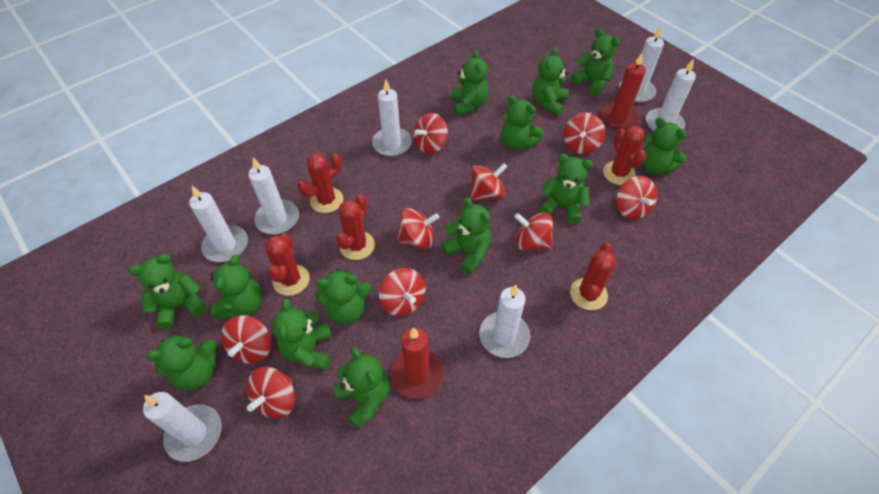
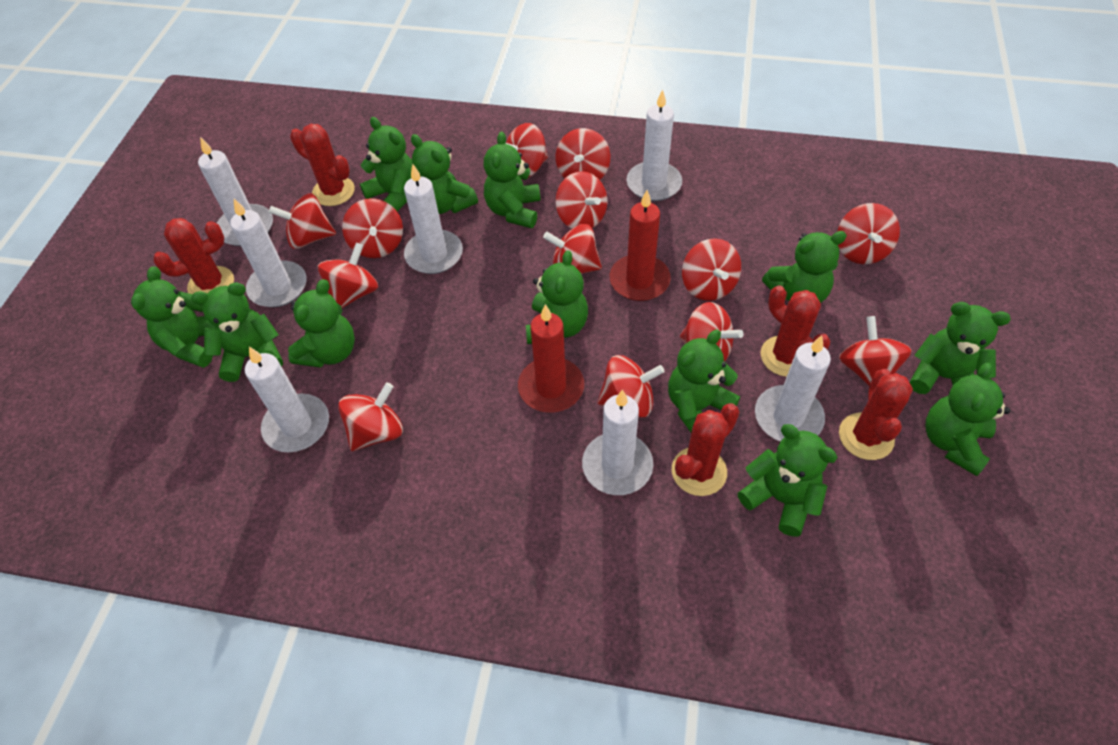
green teddy bear: [128,254,206,329] [146,333,217,391] [210,254,262,318] [272,298,332,370] [315,268,371,325] [333,347,389,429] [441,197,491,274] [451,50,488,116] [501,95,543,151] [532,47,569,116] [539,154,593,224] [571,28,620,96] [642,118,687,174] = 13 -> [131,266,214,368] [191,282,283,382] [288,279,355,368] [360,117,412,212] [411,134,478,214] [484,132,541,228] [526,250,588,344] [668,330,740,432] [738,424,837,537] [762,231,847,303] [910,302,1011,394] [925,363,1010,476] = 12
red spinning top: [221,315,271,364] [246,367,295,419] [379,268,426,316] [397,208,439,249] [414,113,448,154] [470,163,508,201] [514,213,553,251] [564,113,605,154] [616,176,657,220] = 9 -> [269,193,336,249] [318,243,378,308] [338,382,403,451] [342,198,403,258] [505,123,548,178] [543,224,602,274] [555,171,608,229] [556,128,610,180] [598,355,665,418] [680,302,743,362] [682,238,741,301] [837,203,900,264] [839,316,912,387] = 13

